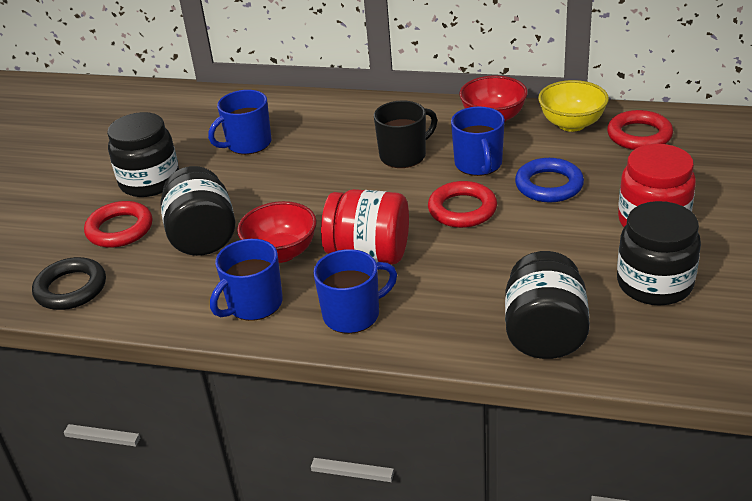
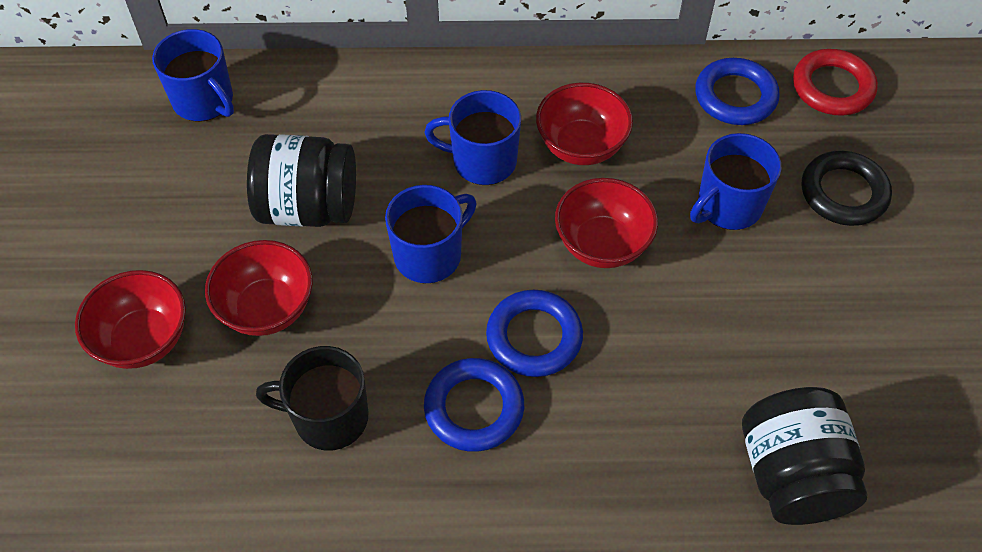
black jar: [107,112,179,197] [161,166,235,256] [505,251,590,359] [617,201,701,305] = 4 -> [247,134,356,227] [742,387,868,525] = 2
blue ring: [515,158,584,203] = 1 -> [424,358,524,452] [486,290,583,377] [695,58,780,125] = 3
red bowl: [237,201,317,263] [459,75,528,122] = 2 -> [75,270,186,369] [205,240,313,336] [536,83,633,165] [555,178,658,268] = 4
red jar: [321,189,409,264] [618,144,696,227] = 2 -> none = 0
red ring: [84,201,153,248] [428,181,497,228] [607,110,673,150] = 3 -> [793,49,878,116] = 1
yellow bowl: [538,80,609,132] = 1 -> none = 0

